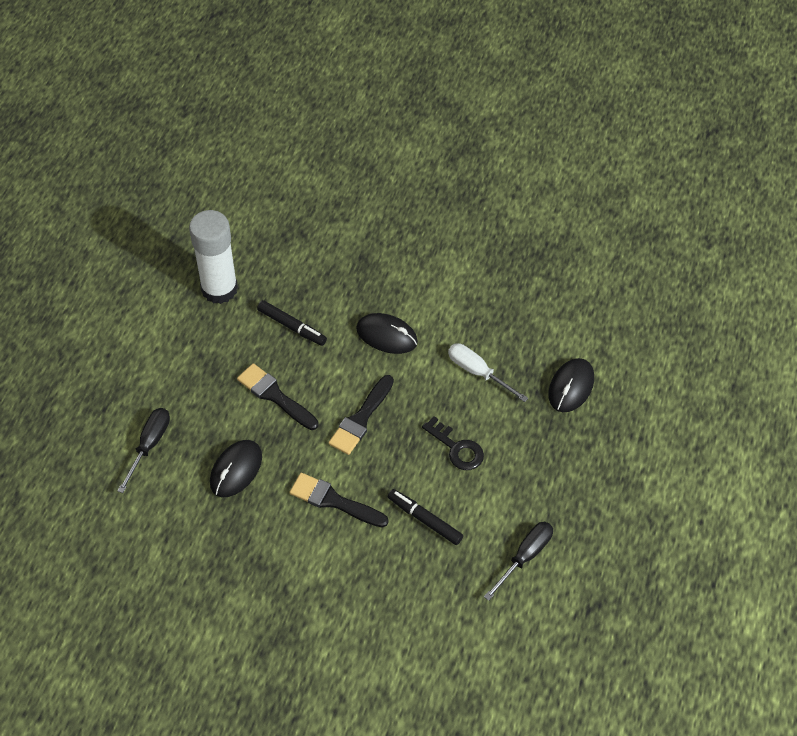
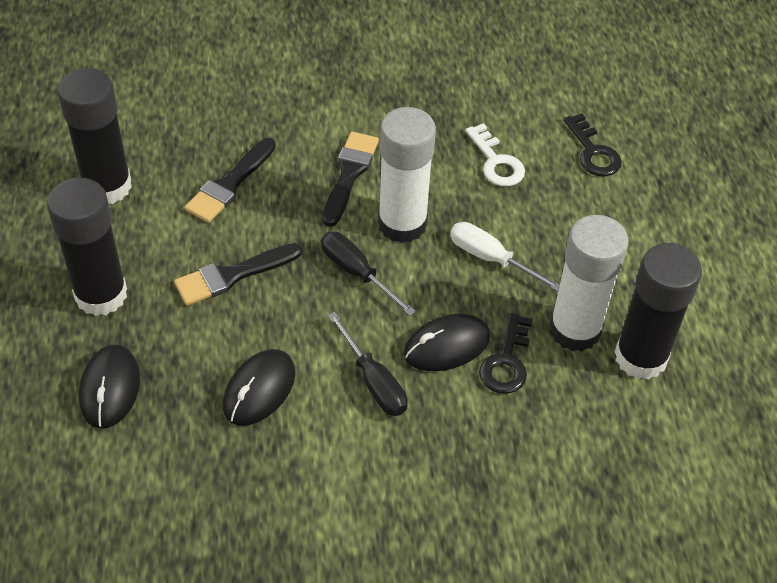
black glue stick: none = 0 -> [47,177,127,316] [58,68,132,204] [615,243,702,380] = 3
black key: [422,416,484,470] = 1 -> [479,313,533,394] [564,114,622,177] = 2
black marker: [257,300,327,346] [388,489,463,545] = 2 -> none = 0
white glue stick: [189,210,238,304] = 1 -> [378,107,436,243] [549,215,629,352] = 2
white key: none = 0 -> [465,123,525,186] = 1

